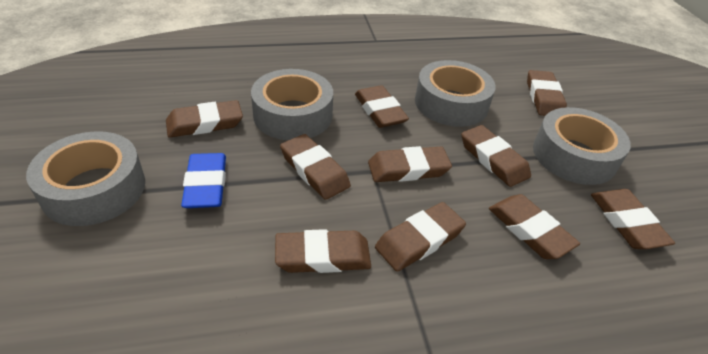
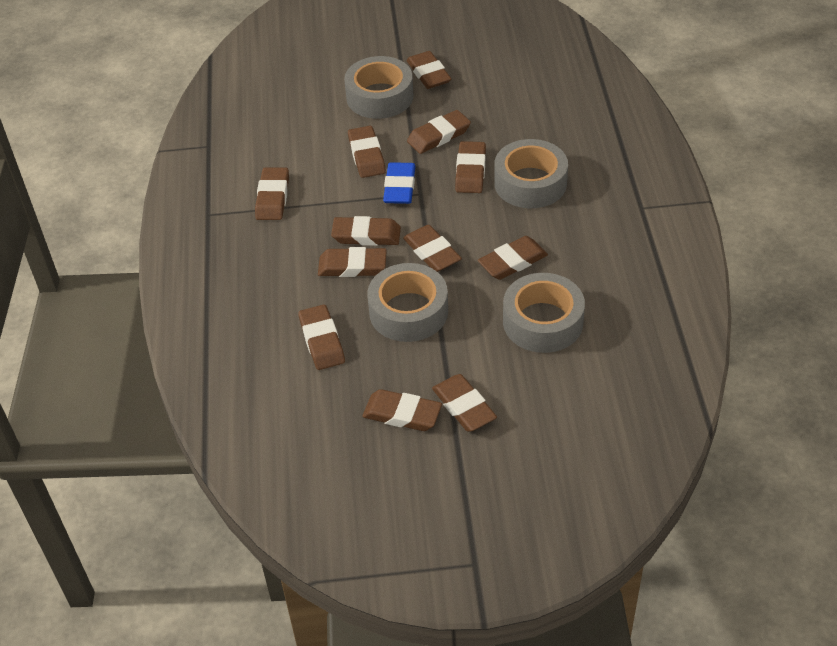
brown eraser: [166,100,243,138] [275,229,371,273] [280,134,351,200] [355,85,409,128] [368,146,452,182] [375,202,466,272] [461,125,531,187] [489,194,580,259] [527,70,567,116] [591,189,675,249] = 10 -> [255,167,289,220] [298,304,345,370] [318,247,387,277] [331,216,401,246] [348,126,386,178] [362,389,442,431] [403,225,462,272] [407,51,451,89] [407,110,471,154] [432,374,497,432] [455,141,486,193] [478,236,548,280] = 12

